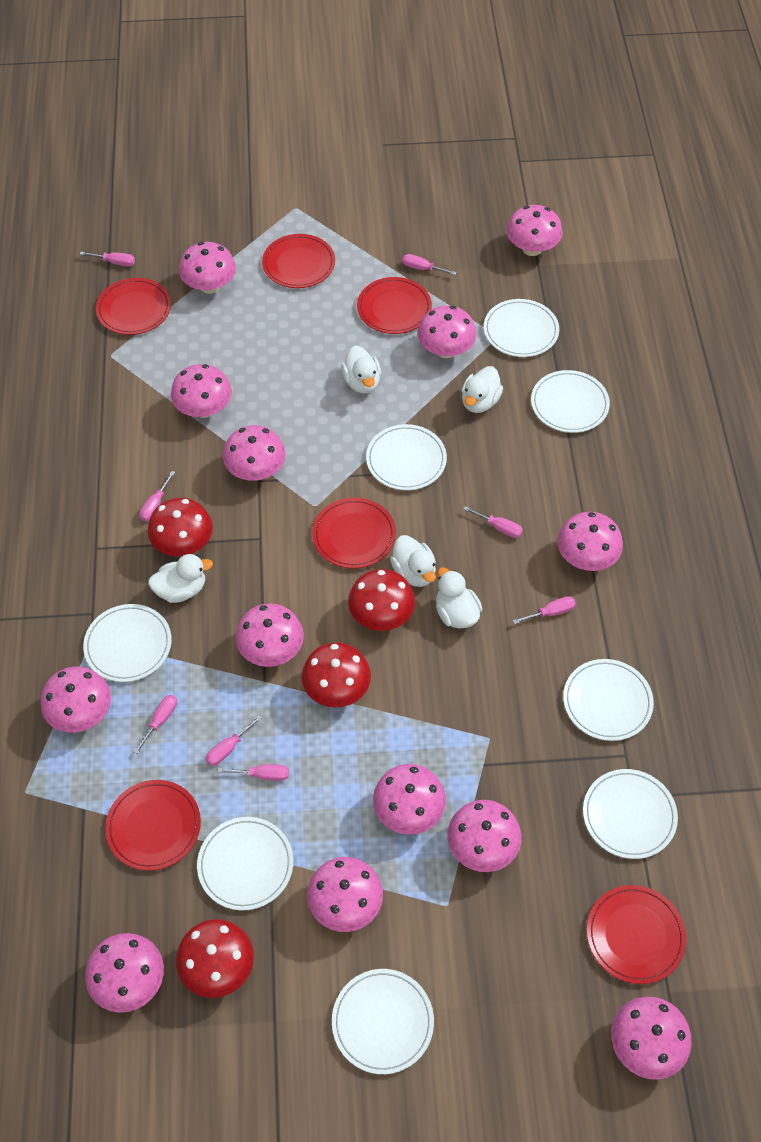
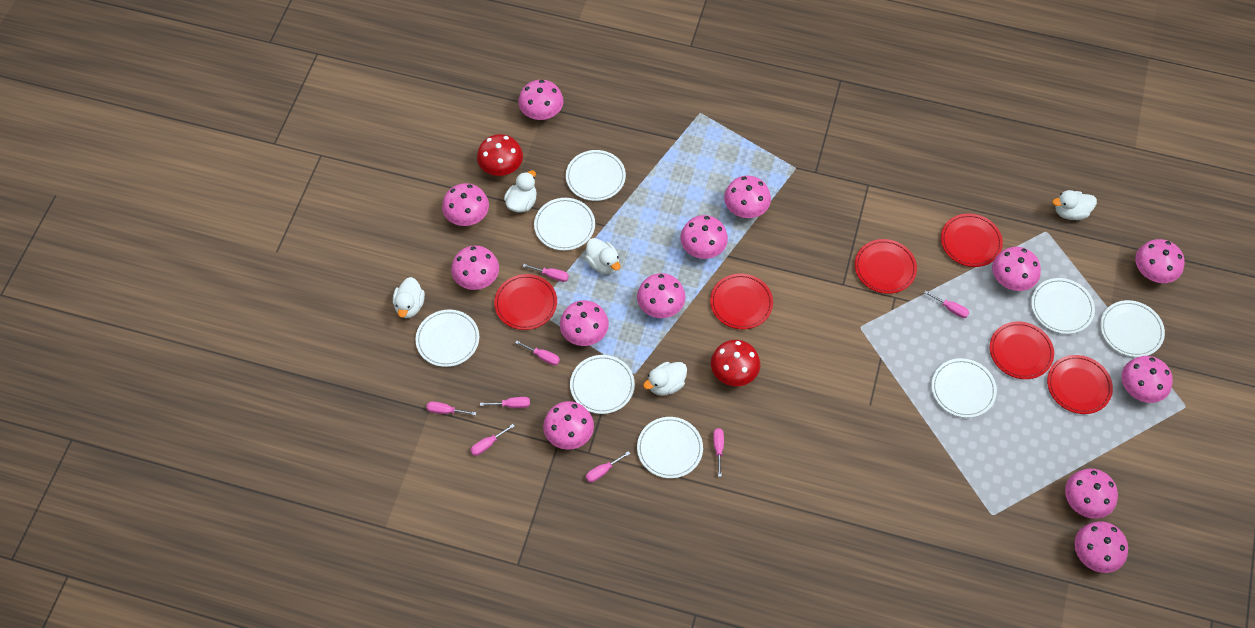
red mushroom: [148,498,213,556] [176,919,254,998] [302,642,371,707] [348,569,415,631] = 4 -> [477,134,523,176] [711,340,760,386] = 2

